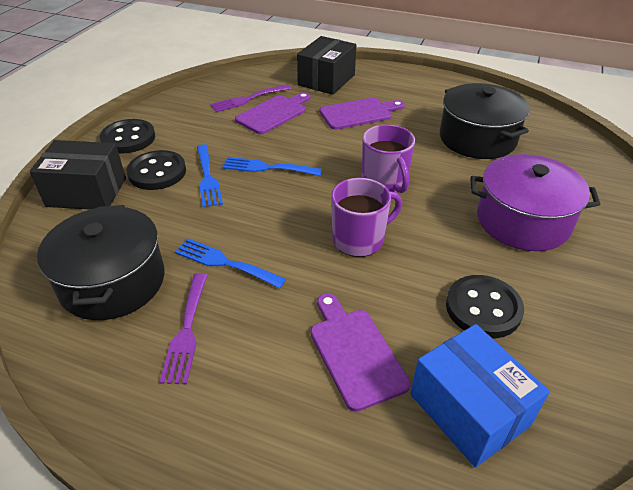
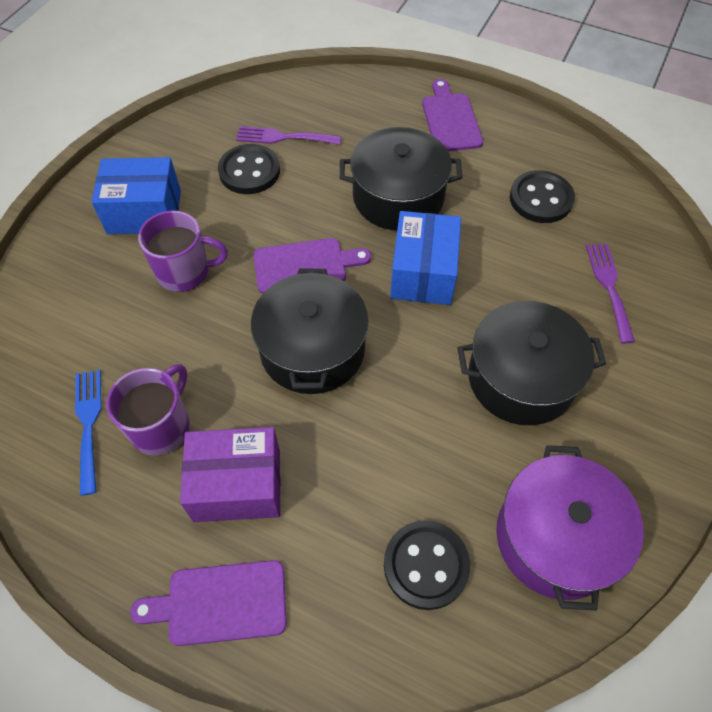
black box: [30,140,126,210] [297,36,356,95] = 2 -> none = 0
black pot: [37,205,165,320] [440,83,530,159] = 2 -> [251,269,369,394] [340,127,463,230] [458,301,606,425] = 3
blue box: [410,324,550,467] = 1 -> [91,157,181,234] [390,211,461,305] = 2
blue fork: [175,239,286,288] [197,144,223,207] [222,157,322,176] = 3 -> [75,370,102,496] = 1
purple box: none = 0 -> [180,427,281,522] = 1

